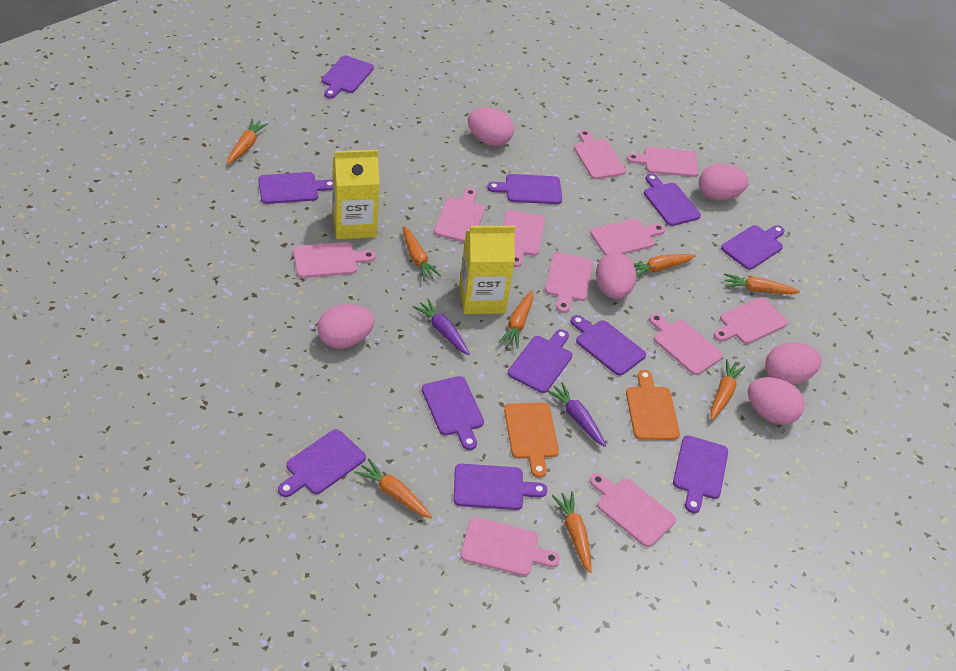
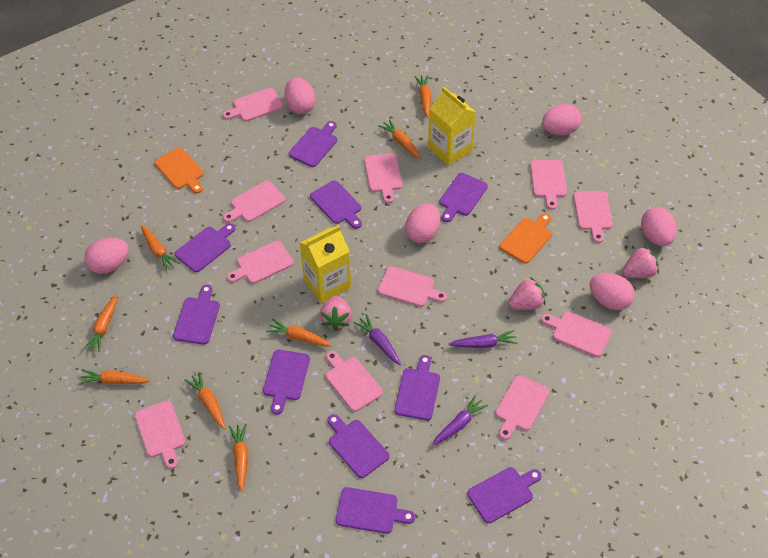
pink strawberry: none = 0 -> [320,296,352,331] [508,277,545,310] [622,246,659,278] = 3
purple carrot: [413,299,470,355] [546,382,606,447] = 2 -> [353,314,401,365] [432,395,488,446] [449,330,518,348] = 3
purple cutting board: [258,172,332,204] [278,429,366,497] [322,55,374,99] [422,376,484,450] [454,464,547,510] [487,174,562,204] [508,329,572,393] [570,315,646,376] [644,173,701,226] [673,435,728,513] [721,225,785,270] = 11 -> [173,285,220,345] [175,223,235,272] [263,350,310,415] [289,121,337,167] [310,181,362,229] [328,414,390,478] [336,487,415,534] [394,355,440,420] [439,173,488,222] [467,467,542,523] = 10

